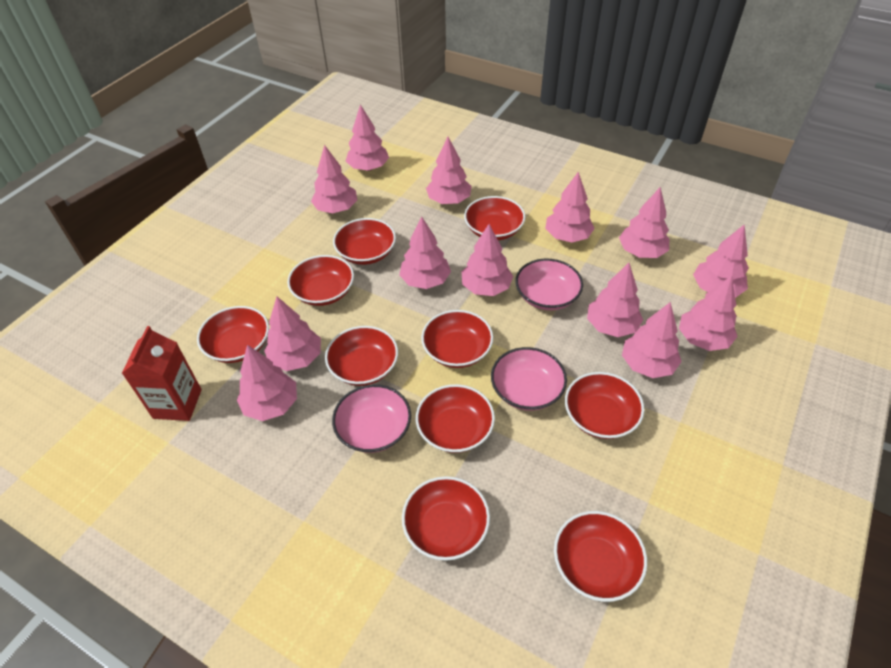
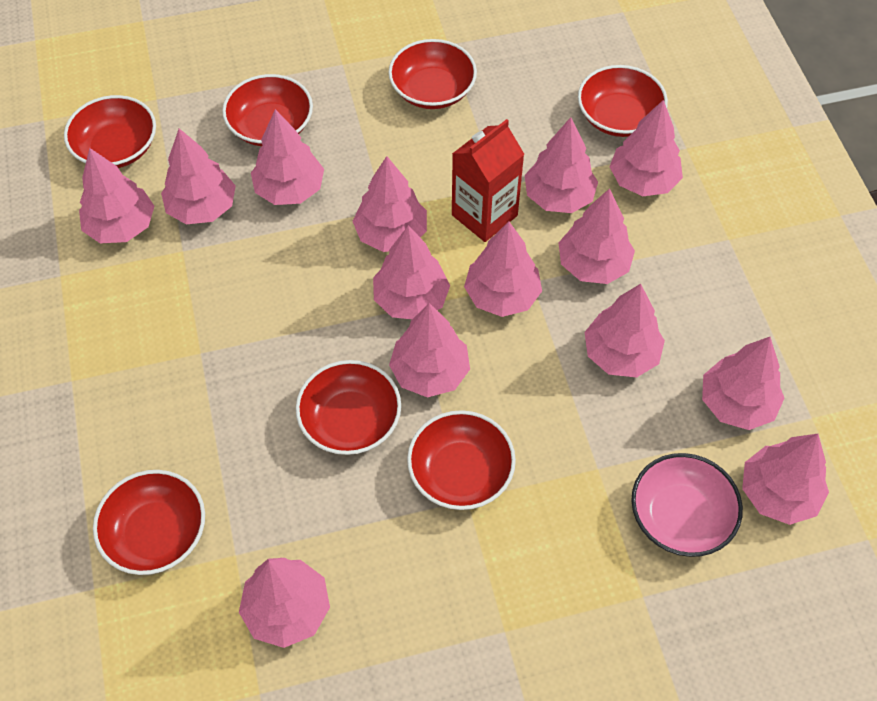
pink bowl: [332,384,411,453] [491,347,567,411] [515,259,583,310] = 3 -> [631,453,743,557] = 1
pink tree: [237,345,297,421] [264,297,321,371] [311,145,357,213] [346,104,389,171] [399,217,451,289] [426,137,472,204] [462,224,513,296] [545,172,595,242] [587,263,643,337] [619,187,669,258] [622,302,682,378] [679,276,738,351] [693,225,748,297] = 13 -> [79,148,154,243] [161,129,236,224] [239,557,330,648] [251,109,324,205] [353,156,427,252] [373,225,450,319] [389,303,470,397] [464,221,542,317] [525,117,598,213] [559,188,635,284] [584,284,665,378] [609,100,683,196] [702,337,784,430] [742,434,829,525] = 14
red bowl: [197,306,269,363] [287,255,354,306] [325,326,398,386] [333,218,396,265] [402,476,490,561] [416,384,495,453] [421,310,493,368] [464,196,526,240] [554,511,647,602] [565,372,644,439] = 10 -> [64,95,156,168] [93,470,205,575] [222,74,313,146] [296,360,401,455] [389,39,477,109] [407,410,516,510] [578,65,668,137] = 7

